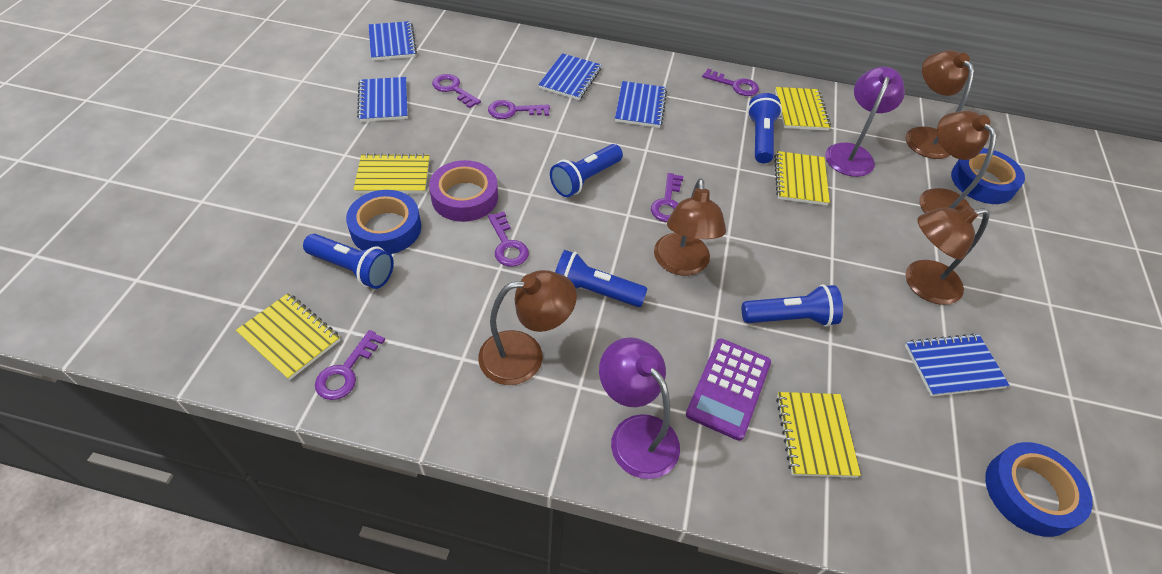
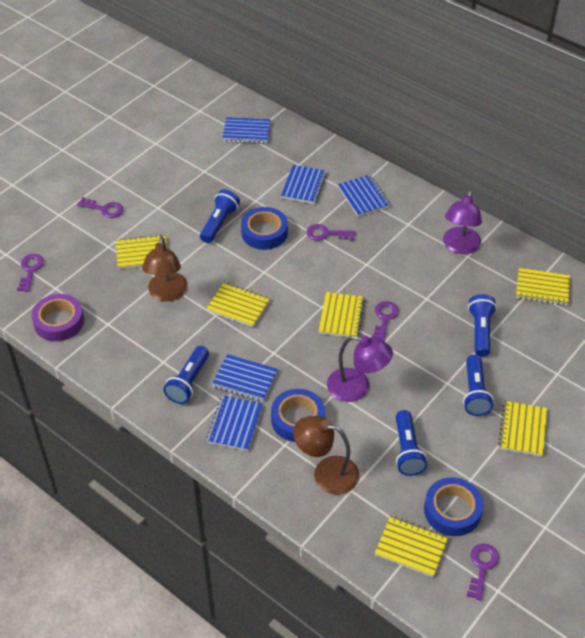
brown lamp: [478,270,577,385] [654,178,726,276] [905,50,974,159] [906,206,989,305] [919,111,997,213] = 5 -> [142,236,188,301] [293,416,359,495] = 2
purple calculator: [686,338,771,441] = 1 -> none = 0
purple key: [315,330,385,400] [432,74,481,108] [488,100,550,119] [488,211,529,267] [651,173,683,222] [702,69,759,96] = 6 -> [17,254,44,292] [77,197,123,218] [306,224,355,241] [372,301,399,341] [467,544,499,601] = 5
yellow notebook: [236,293,340,380] [353,153,430,193] [774,151,830,206] [775,87,831,130] [776,392,861,478] = 5 -> [116,234,167,269] [206,282,270,327] [319,292,365,337] [375,516,448,577] [498,401,547,456] [516,268,570,306] = 6

